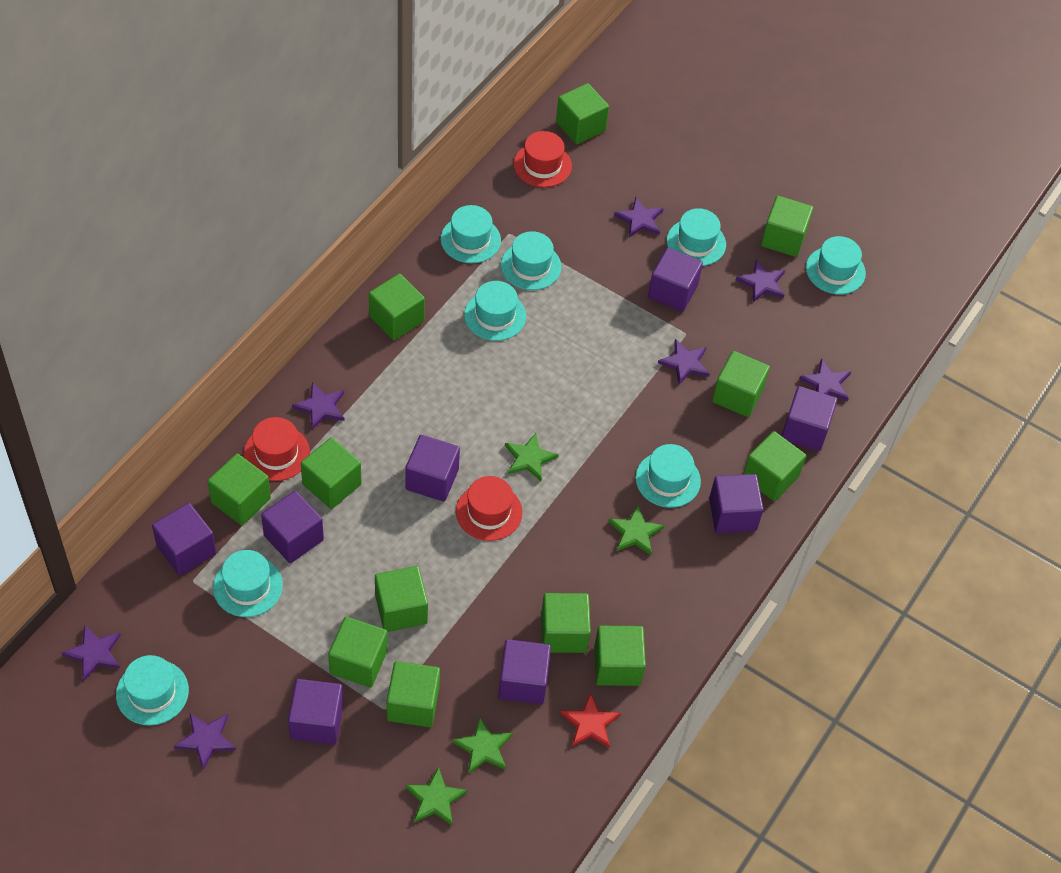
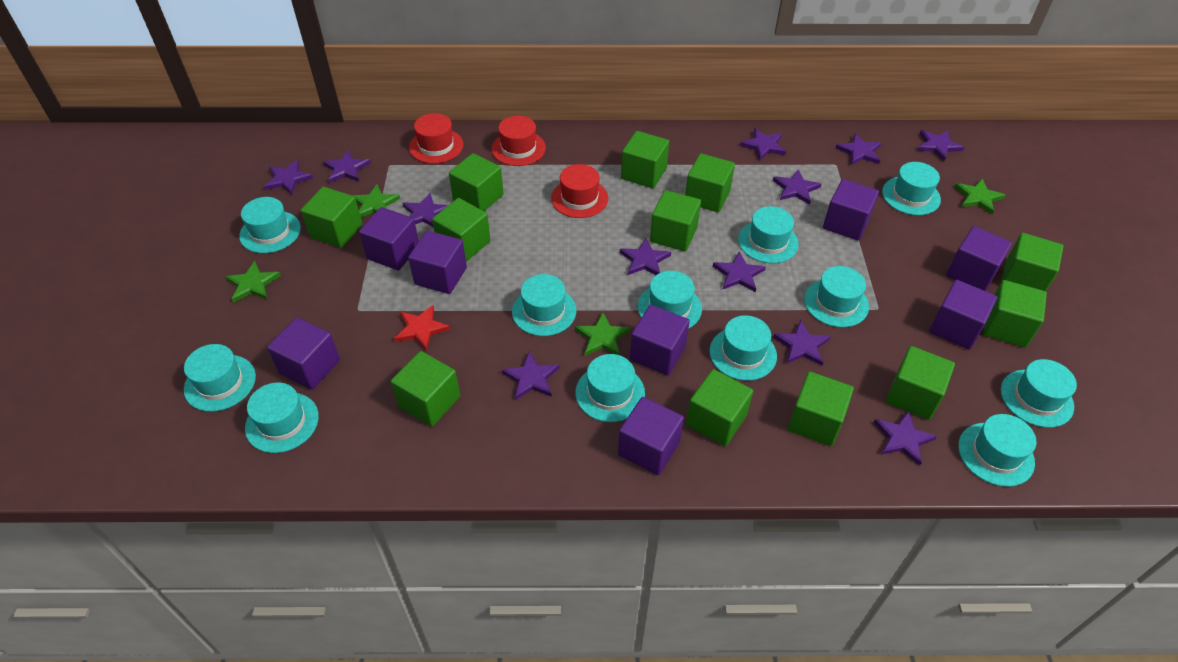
purple star: [62,625,121,681] [174,713,236,769] [292,382,344,430] [614,197,664,237] [658,339,710,385] [736,260,785,302] [799,358,851,401] = 7 -> [264,160,313,195] [323,150,371,183] [402,193,448,227] [502,352,560,400] [620,238,671,275] [713,251,766,292] [740,128,786,161] [773,169,821,205] [773,320,830,366] [836,133,881,165] [874,411,937,466] [917,130,964,161] = 12
turquoise hat: [116,655,189,726] [213,550,283,617] [441,205,501,263] [464,281,526,341] [501,231,561,290] [636,444,701,508] [667,208,726,266] [806,236,866,294] = 8 -> [184,344,256,412] [239,197,301,253] [245,383,319,453] [512,274,576,336] [575,354,645,422] [638,271,702,329] [709,315,777,381] [738,206,799,263] [804,266,869,327] [882,162,941,215] [958,414,1036,487] [1001,359,1077,428] = 12

